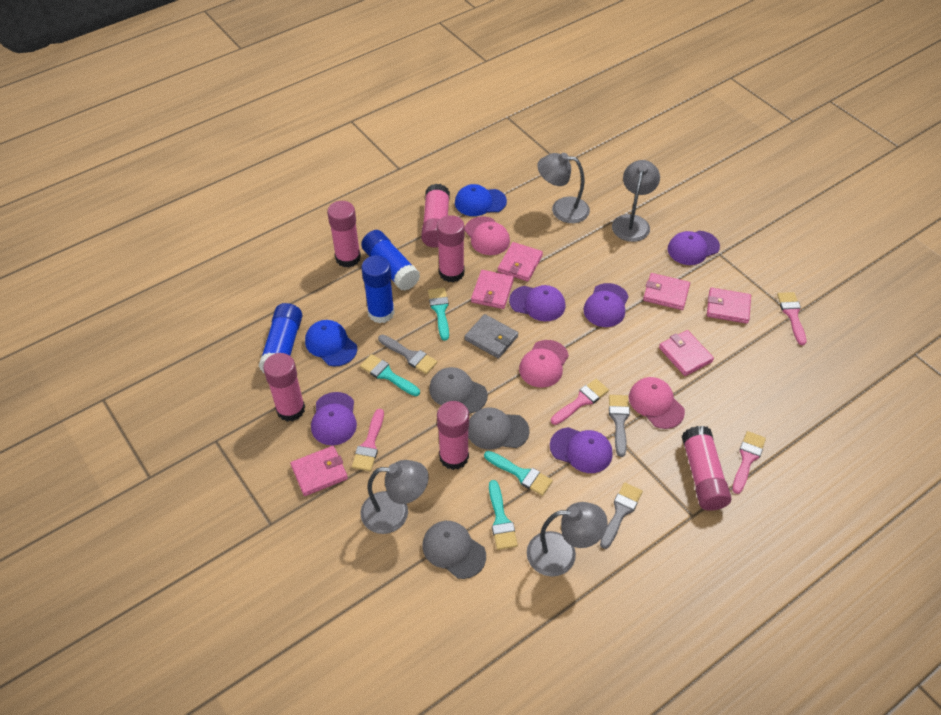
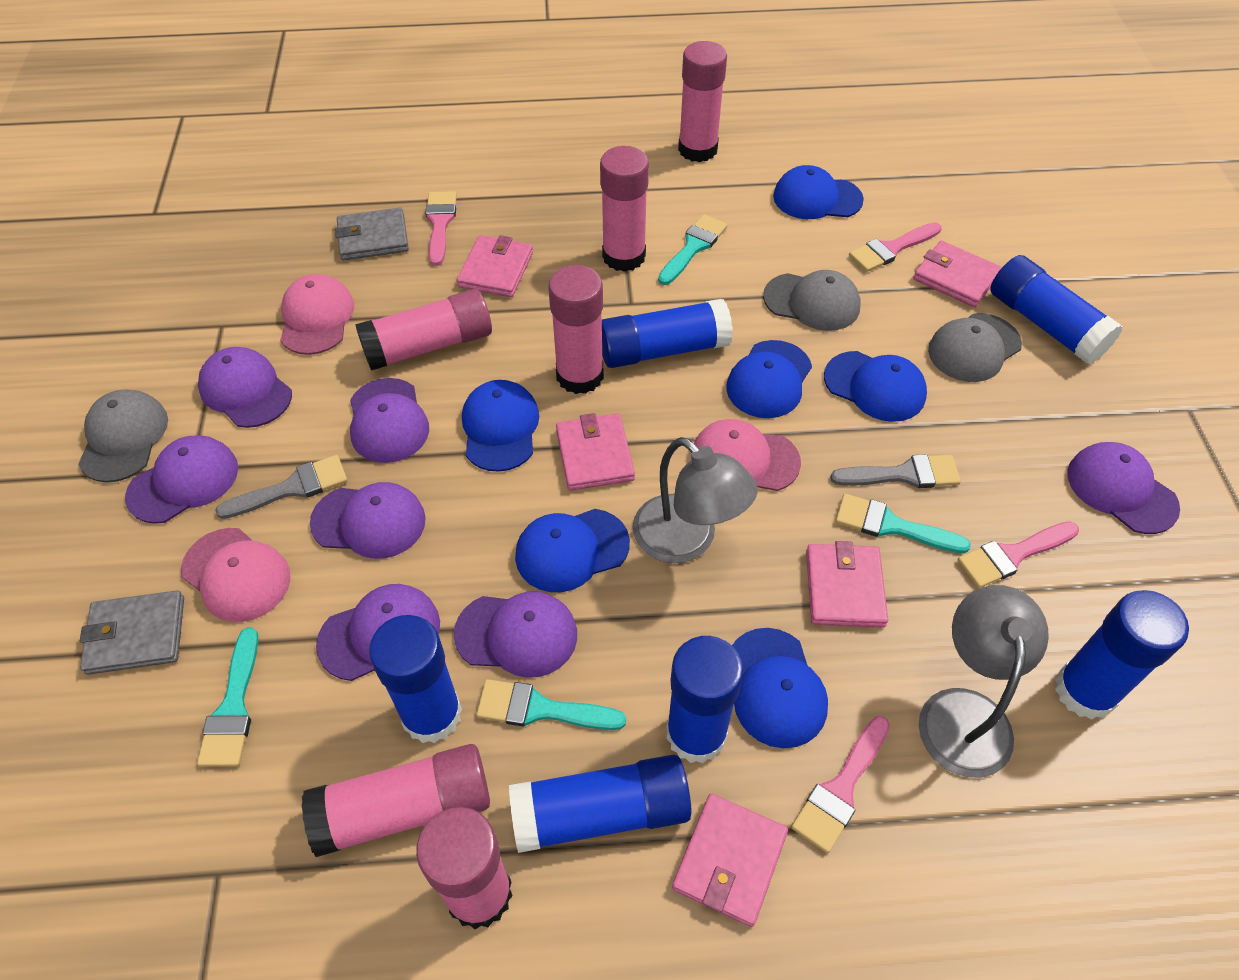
blue cap: [305,320,357,366] [455,184,507,216] = 2 -> [462,380,539,472] [515,509,630,592] [726,340,812,418] [732,628,828,748] [773,165,864,219] [824,351,927,422] = 6
blue glue stick: [259,303,303,373] [361,230,420,291] [362,255,395,323] = 3 -> [369,615,462,743] [509,754,691,853] [602,299,733,368] [666,636,744,763] [990,255,1123,364] [1055,590,1189,720] = 6
grey brush: [378,335,437,374] [600,483,643,549] [609,395,630,457] = 3 -> [215,455,347,519] [830,454,961,488] = 2
grey lamp: [360,460,429,534] [527,502,608,577] [537,153,590,223] [612,160,660,242] = 4 -> [633,437,758,563] [919,585,1049,778] = 2
grey wallet: [465,314,518,359] = 1 -> [80,590,184,675] [335,207,409,260] = 2
pink wallet: [291,446,348,496] [471,270,514,309] [498,242,543,282] [643,273,690,310] [659,330,714,376] [707,288,751,324] = 6 -> [457,235,533,297] [556,413,635,491] [672,793,788,927] [806,541,888,628] [913,241,1002,307] = 5
purple cap: [311,392,357,445] [509,285,566,321] [550,427,613,473] [583,283,629,327] [668,231,720,265] = 5 -> [125,435,238,524] [198,347,292,428] [310,482,426,559] [316,584,440,681] [350,378,429,463] [454,591,577,678] [1067,442,1180,534] = 7

